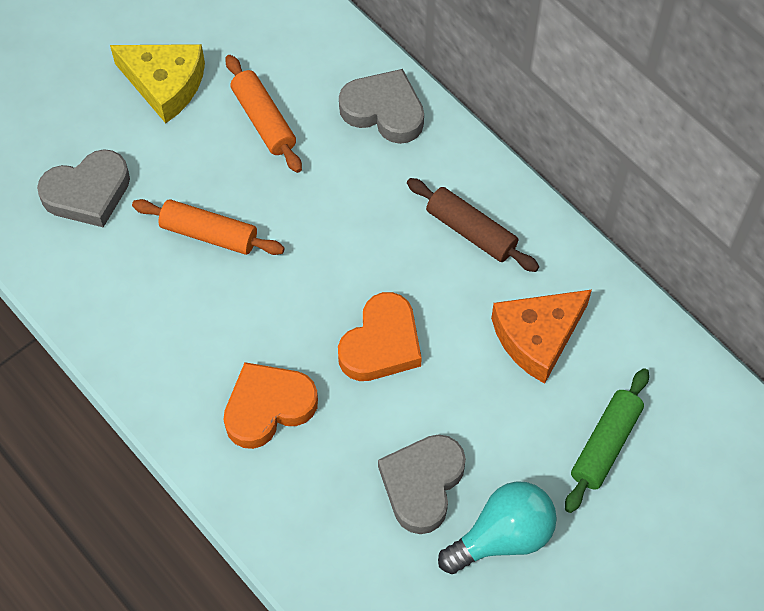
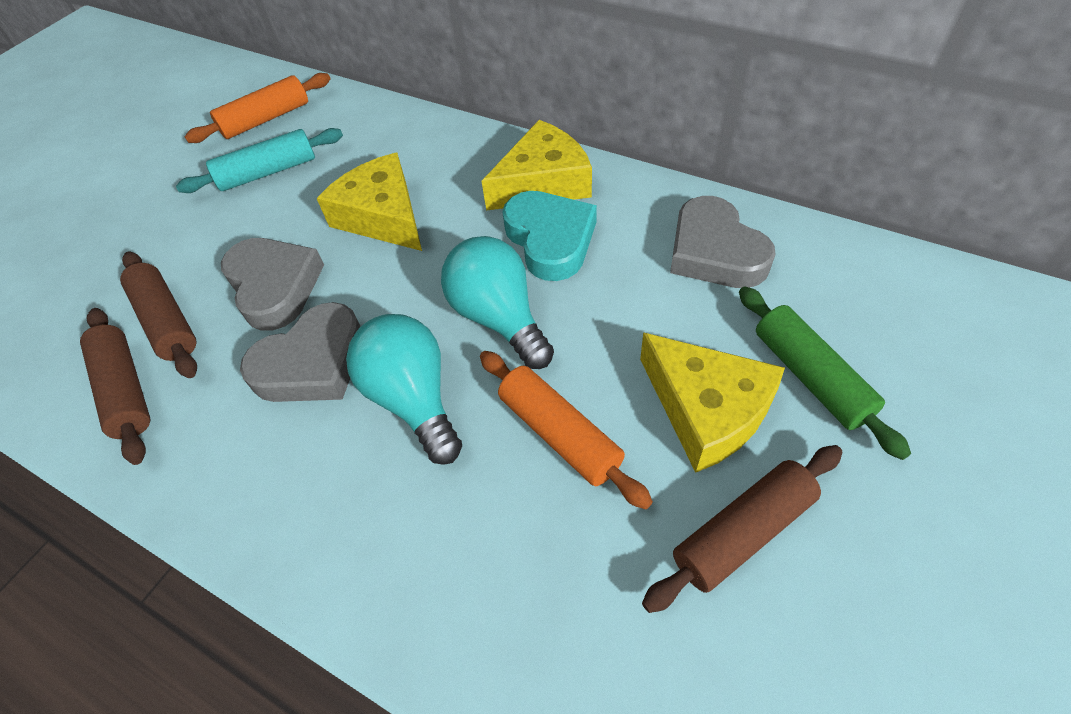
brown rolling pin: [407,178,539,272] = 1 -> [80,308,151,465] [120,251,197,378] [642,445,842,613] = 3
orange cheese: [491,290,592,384] = 1 -> none = 0
orange heart: [223,362,318,449] [338,292,422,381] = 2 -> none = 0
turquoise heart: none = 0 -> [502,191,597,281] = 1
turquoise light bulb: [438,481,557,574] = 1 -> [346,314,462,465] [441,236,554,369] = 2
turquoise rolling pin: none = 0 -> [176,128,343,193] = 1
yellow cheese: [110,44,205,123] = 1 -> [317,153,422,251] [481,120,592,210] [640,332,785,473] = 3

